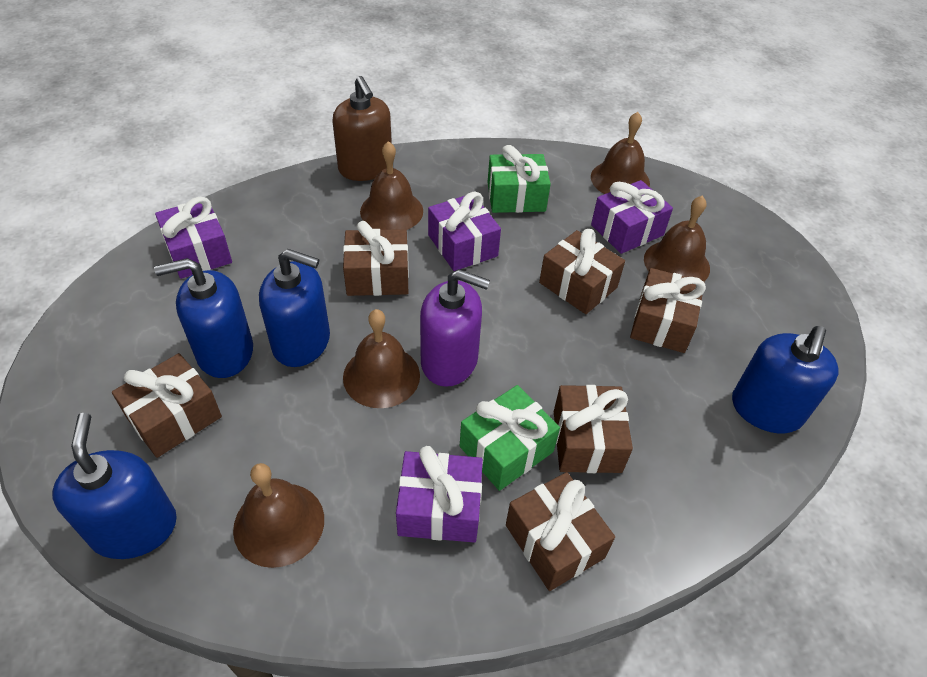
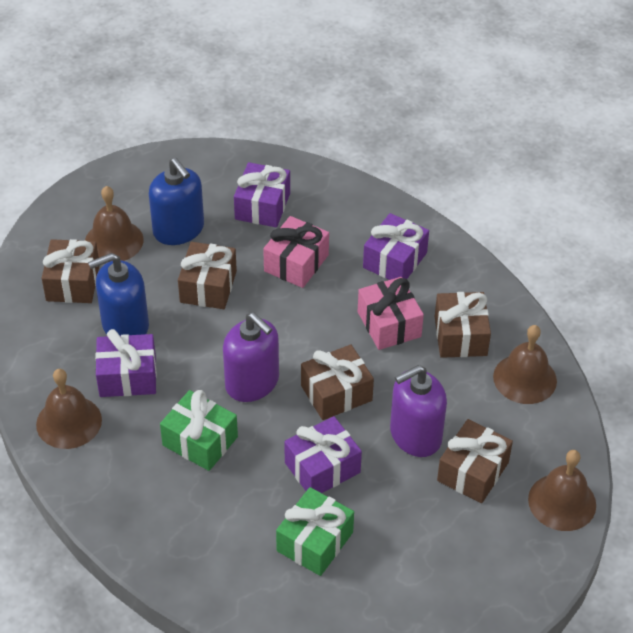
blue soap dispenser: [52,413,177,559] [154,258,253,378] [259,249,330,367] [732,326,839,433] = 4 -> [88,253,149,336] [149,158,204,245] = 2
brown bell: [233,463,324,568] [343,309,420,408] [360,141,423,230] [591,112,650,194] [644,195,710,282] = 5 -> [36,369,102,449] [85,186,143,261] [493,325,557,404] [528,450,596,531] = 4
brown gift: [112,353,222,458] [343,221,409,296] [506,472,615,591] [539,229,625,314] [554,385,633,473] [630,268,706,353] = 6 -> [42,239,99,303] [178,242,237,309] [301,345,374,420] [435,292,491,358] [437,419,513,503] = 5
brown soap dispenser: [332,76,392,181] = 1 -> none = 0
pink gift: none = 0 -> [263,216,329,288] [358,277,424,350] = 2
purple soap dispenser: [420,269,490,387] = 1 -> [223,312,279,402] [390,365,447,457] = 2

